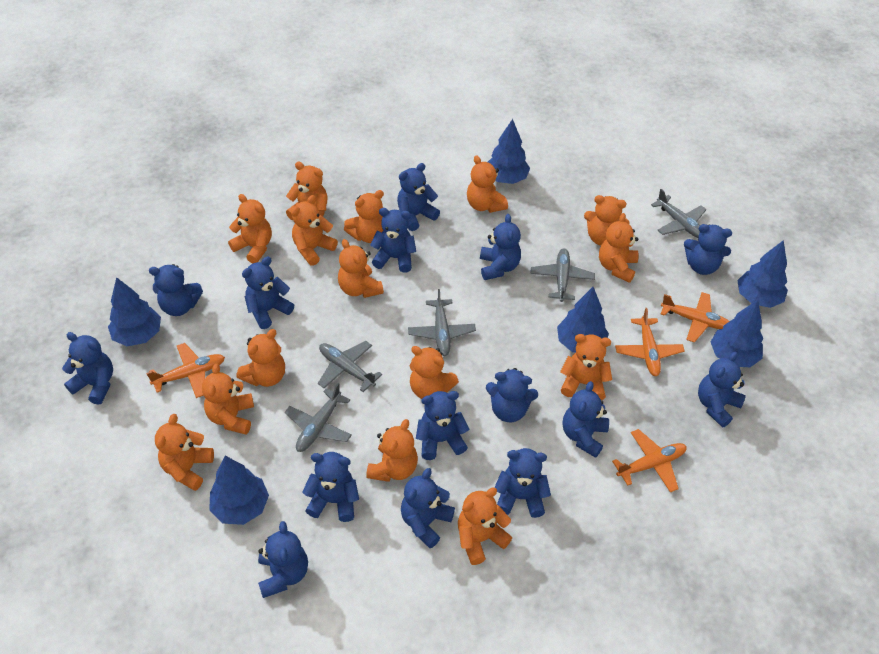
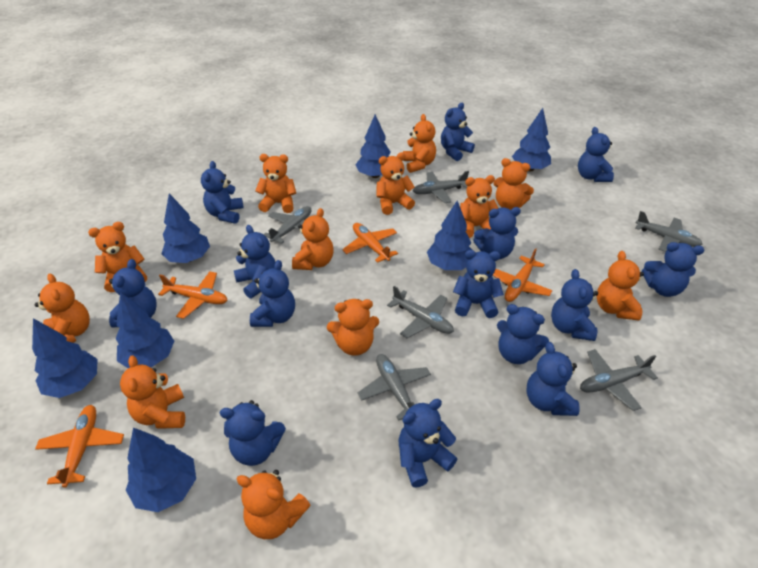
blue teddy bear: [62,332,113,405] [149,264,203,316] [242,257,294,329] [258,521,308,598] [302,452,359,522] [370,208,416,273] [397,163,440,231] [401,468,455,548] [416,391,469,460] [480,214,521,280] [486,368,538,422] [494,448,551,518] [563,381,609,458] [684,224,732,275] [698,352,746,427] = 15 -> [109,259,157,328] [201,161,244,224] [220,400,286,466] [234,225,275,299] [250,260,295,327] [398,399,457,488] [441,103,475,161] [453,250,504,318] [473,207,521,259] [497,304,549,364] [526,342,579,416] [551,269,598,341] [578,127,614,182] [642,242,704,297] = 14
blue tree: [108,277,161,346] [209,456,269,525] [488,119,530,184] [557,287,609,353] [711,300,763,367] [737,240,788,308] = 6 -> [32,318,98,398] [115,292,174,368] [126,427,196,512] [161,193,210,263] [355,114,391,178] [427,200,472,270] [512,108,551,171] = 7
grey plane: [285,383,352,452] [318,341,382,392] [408,289,476,356] [530,248,595,302] [651,189,707,238] = 5 -> [264,206,312,244] [358,354,431,421] [387,286,454,338] [413,171,469,203] [580,349,658,411] [635,211,703,252] = 6
orange teddy bear: [155,414,214,491] [202,363,254,435] [228,194,272,263] [237,329,285,387] [286,161,327,220] [291,195,338,266] [338,239,384,298] [344,190,384,243] [366,419,418,482] [410,346,459,399] [458,488,512,565] [467,155,508,213] [560,334,612,400] [584,195,630,246] [599,213,639,283] = 15 -> [34,274,90,343] [88,222,147,292] [120,356,185,429] [236,470,311,539] [255,154,296,213] [292,208,334,270] [327,299,379,356] [376,152,415,215] [403,114,436,173] [460,175,498,238] [493,158,534,210] [596,251,644,321] = 12

